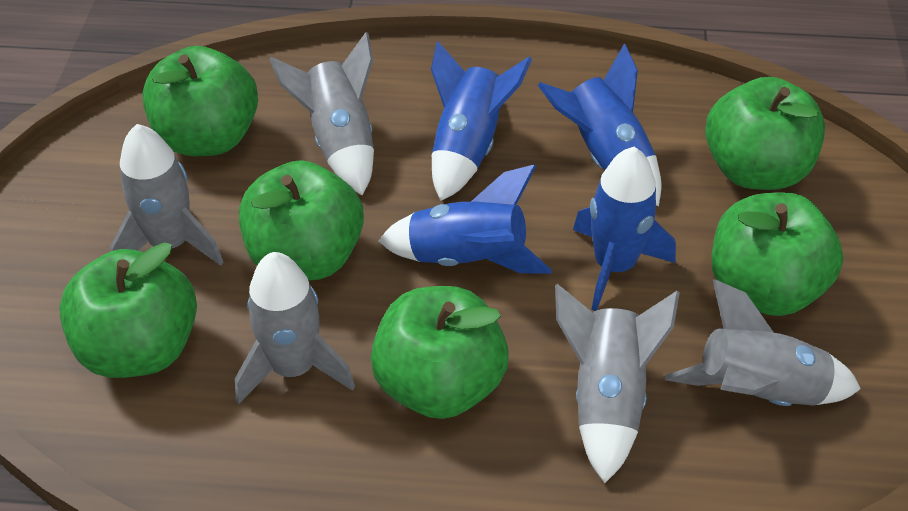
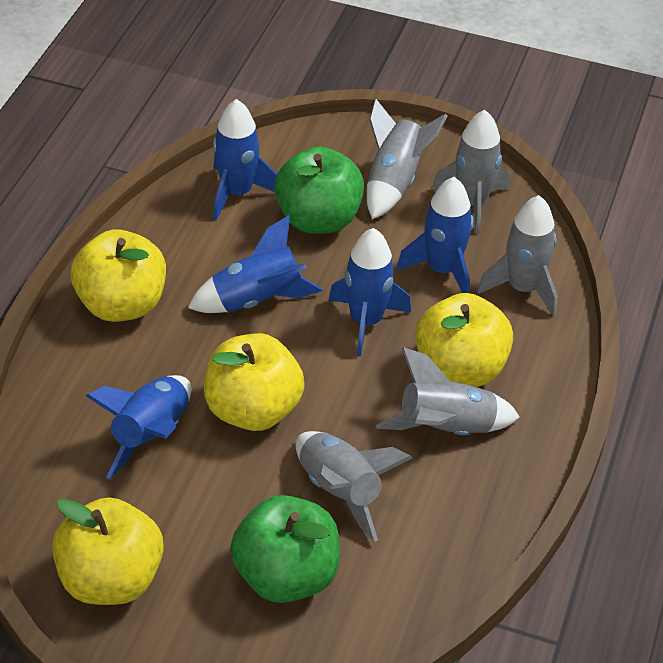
blue rocket: [378,164,552,274] [431,41,532,201] [538,43,661,206] [573,147,676,311] = 4 -> [86,375,192,479] [188,215,323,313] [213,99,277,220] [329,228,411,357] [397,177,473,293] = 5
green apple: [59,242,197,378] [142,46,258,156] [239,160,364,281] [371,286,509,419] [705,77,825,190] [712,192,843,316] = 6 -> [230,495,340,603] [274,146,364,234] = 2
yellow apple: none = 0 -> [52,498,164,605] [71,229,166,322] [204,333,305,431] [415,293,513,387] = 4

